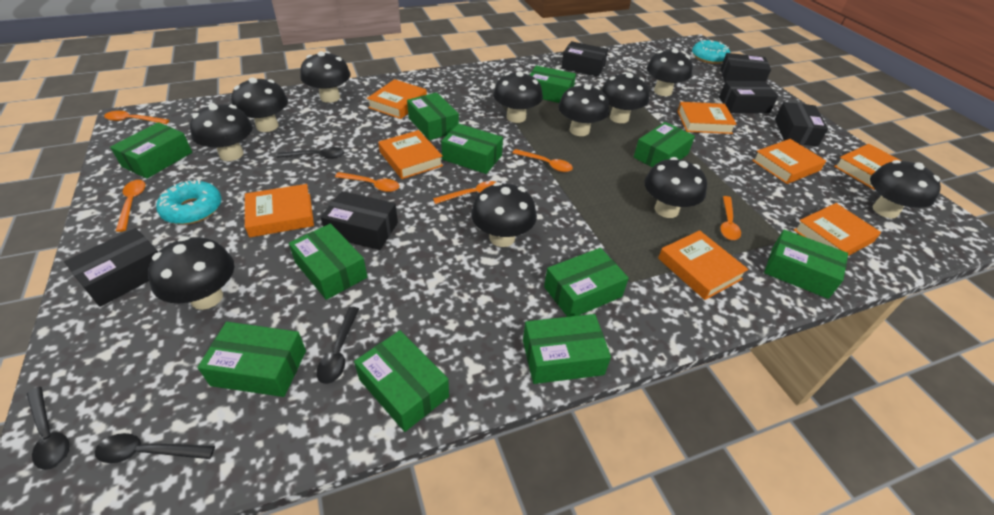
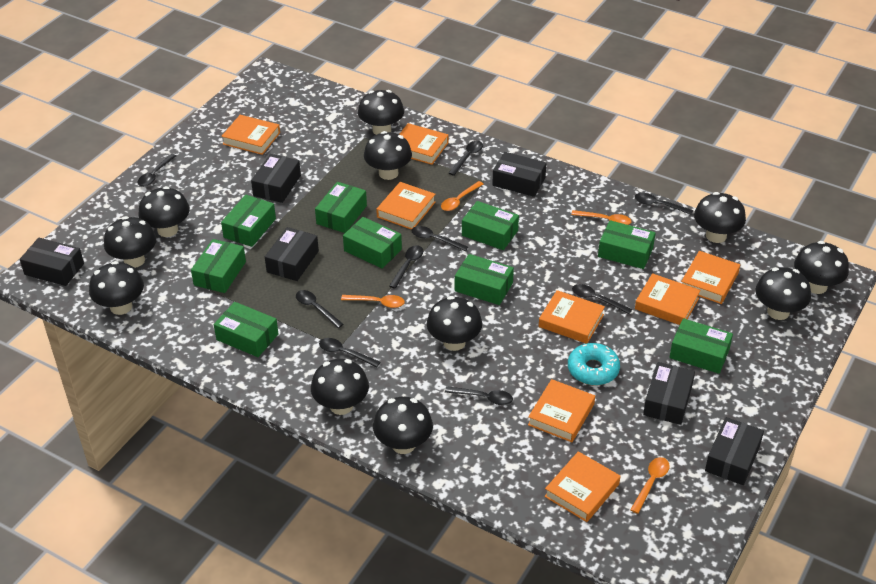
black spoon: [27,387,69,470] [95,433,215,463] [277,147,345,159] [316,307,359,384] = 4 -> [138,154,176,186] [296,290,344,328] [319,338,380,367] [389,245,423,289] [411,226,468,251] [445,386,513,405] [449,141,483,176] [572,284,632,314] [635,193,693,215] = 9
green box: [110,122,192,179] [197,322,306,397] [289,223,367,300] [354,330,449,432] [407,92,459,140] [441,124,503,174] [523,314,611,384] [530,65,576,103] [544,248,629,317] [634,122,695,167] [764,230,848,299] = 11 -> [191,239,246,293] [214,302,279,357] [221,195,276,247] [315,182,367,233] [343,217,402,269] [455,254,514,305] [462,201,519,250] [598,220,656,269] [669,318,733,374] = 9
orange spoon: [104,111,169,124] [116,180,146,232] [335,172,399,192] [433,181,496,204] [513,149,573,172] [720,196,741,240] = 6 -> [341,295,405,308] [441,181,483,211] [571,210,631,225] [630,457,670,514] = 4
turquoise donut: [156,180,222,225] [692,40,730,64] = 2 -> [568,343,620,386] = 1

